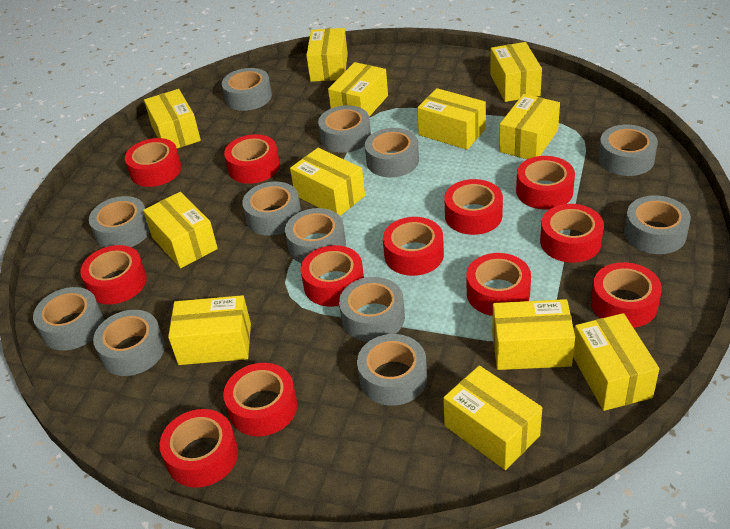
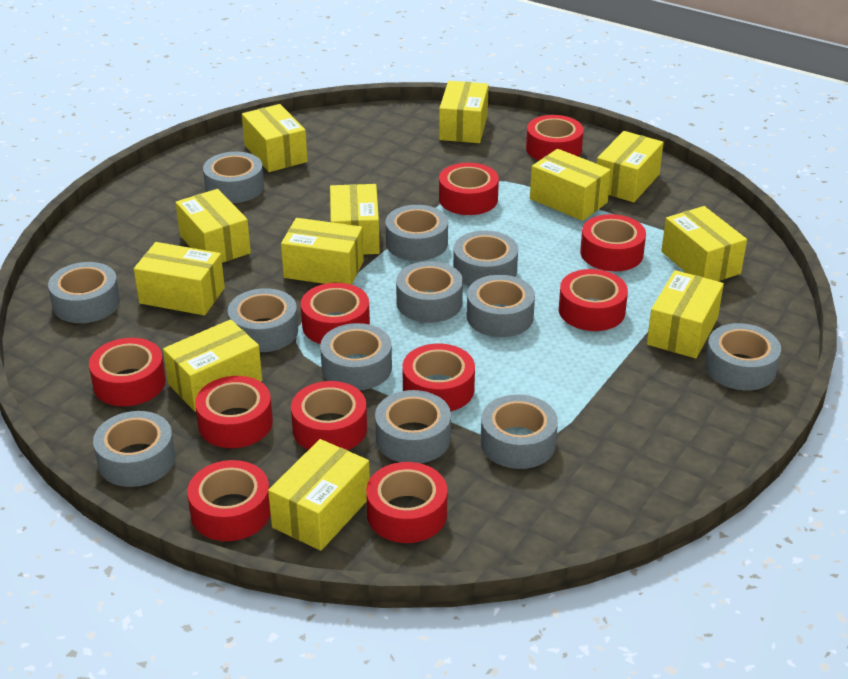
red tape: [80,245,147,304] [125,138,182,187] [160,409,238,488] [223,363,297,436] [224,134,280,184] [301,245,364,307] [383,217,444,276] [444,179,503,235] [466,253,531,316] [516,156,575,210] [540,204,604,263] [591,262,662,328] = 12 -> [89,338,166,406] [187,460,271,541] [195,376,273,448] [291,381,367,450] [301,283,370,344] [366,462,447,543] [403,344,475,411] [439,163,499,215] [526,115,584,161] [559,269,628,331] [580,214,646,271] = 11

